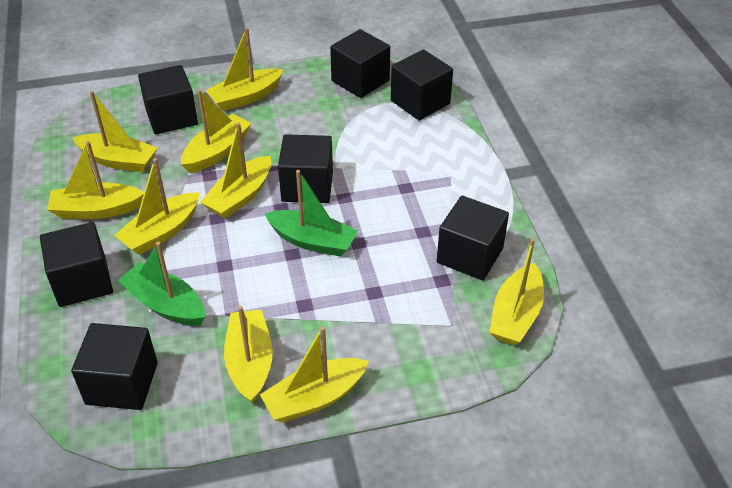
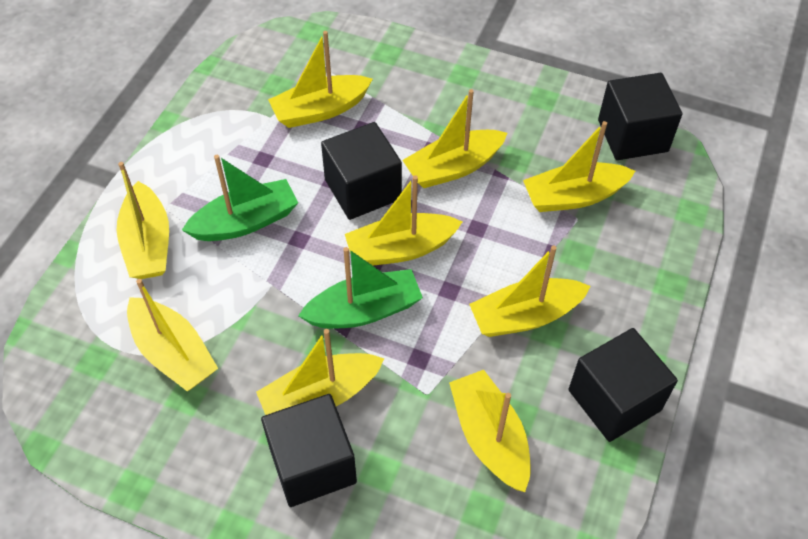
black cube: [40,222,113,307] [71,323,158,410] [138,65,198,134] [278,134,333,203] [330,29,390,98] [391,50,453,120] [437,196,509,280] = 7 -> [261,394,357,507] [321,122,402,220] [569,328,678,442] [598,73,682,160] = 4

